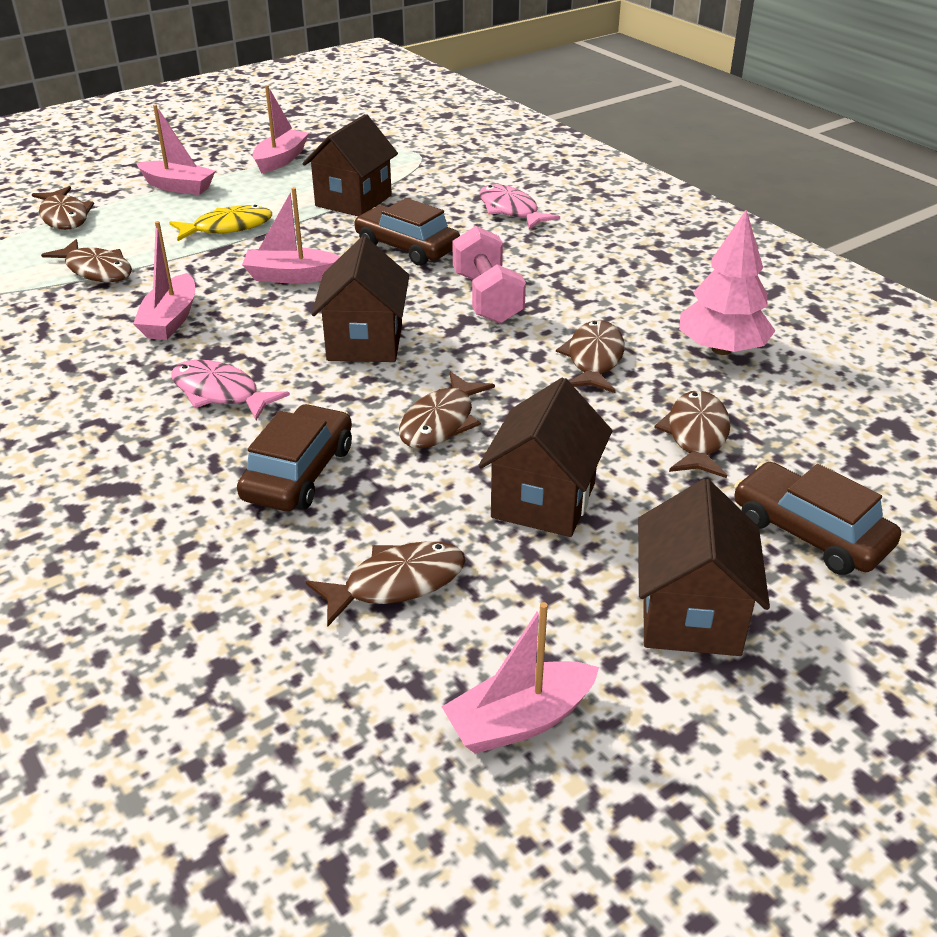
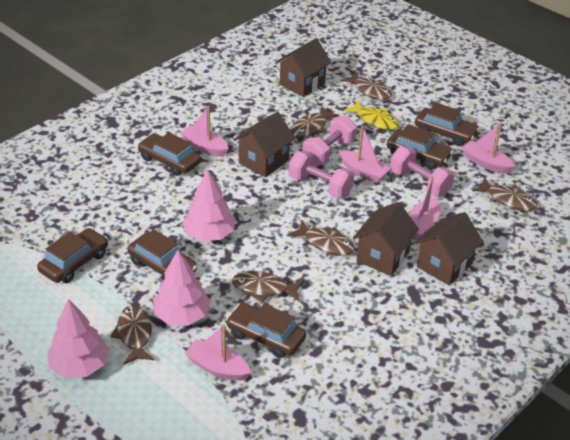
brown car: [237,404,352,511] [354,198,460,266] [734,462,901,575] = 3 -> [37,228,108,283] [127,229,197,280] [138,133,201,176] [226,303,306,358] [387,124,453,169] [415,103,480,146] = 6
pink dumbbell: [453,226,526,324] = 1 -> [288,151,355,198] [303,116,357,166] [390,146,455,197] = 3
pink fish: [171,360,290,420] [479,184,560,229] = 2 -> none = 0
pink tree: [679,210,775,355] = 1 -> [47,299,109,378] [153,250,211,326] [183,169,235,241] = 3

